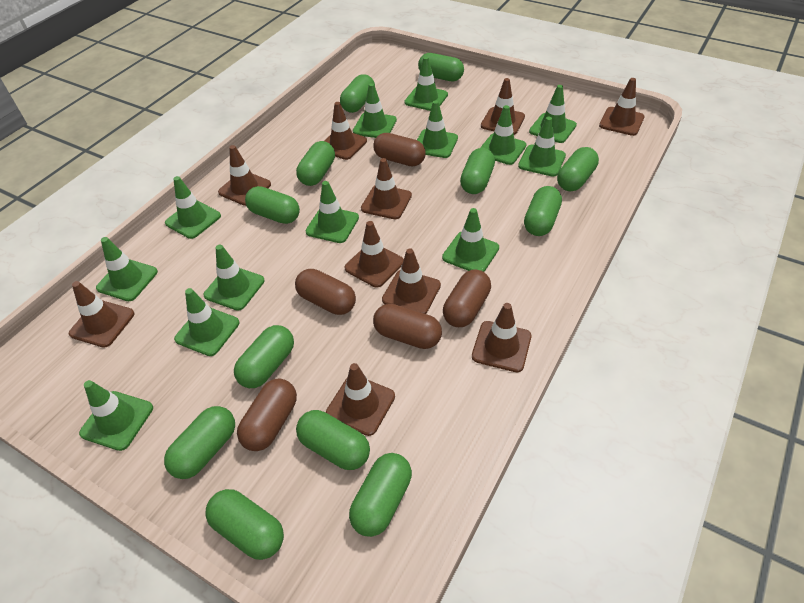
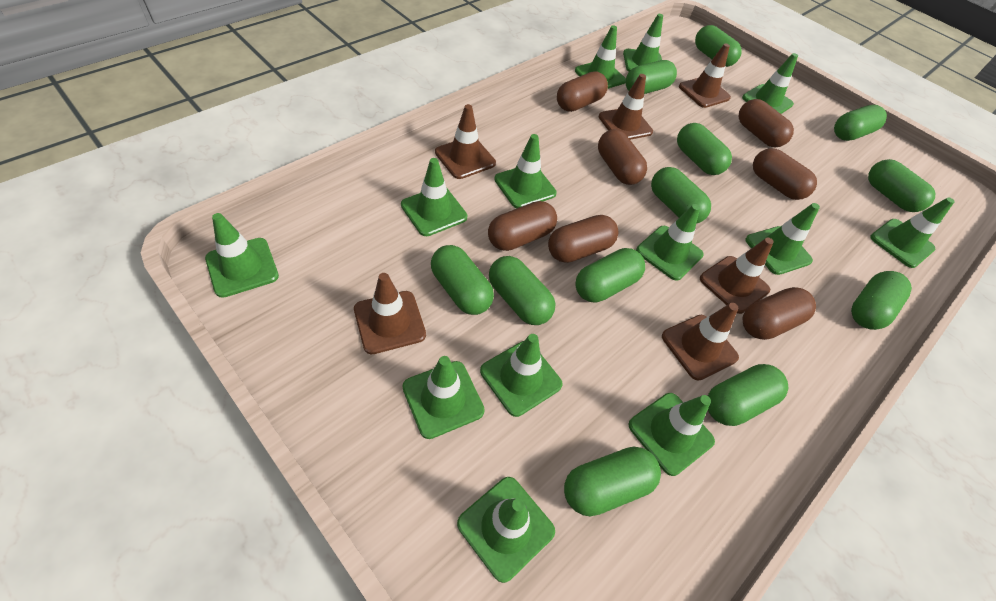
brown capsule: [237,379,297,451] [295,269,356,315] [373,133,426,166] [373,304,442,349] [443,270,491,327] = 5 -> [488,201,557,251] [548,215,618,263] [557,71,608,112] [598,129,647,185] [739,99,794,148] [742,287,816,340] [753,148,817,200] = 7
brown traffic cone: [69,281,135,348] [218,145,271,206] [324,102,367,160] [326,363,395,436] [344,221,404,288] [361,158,412,219] [382,248,441,314] [472,303,532,372] [481,78,525,135] [599,78,644,136] = 10 -> [354,273,426,354] [435,104,496,179] [599,74,653,140] [662,303,739,380] [679,43,731,108] [700,238,774,314] = 6

